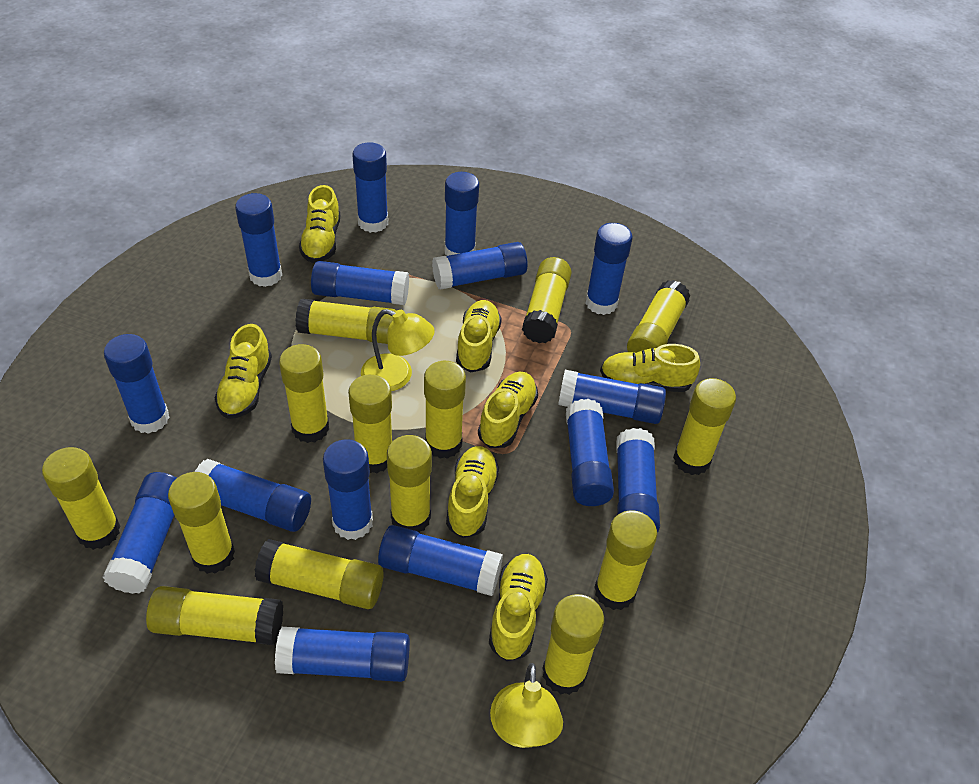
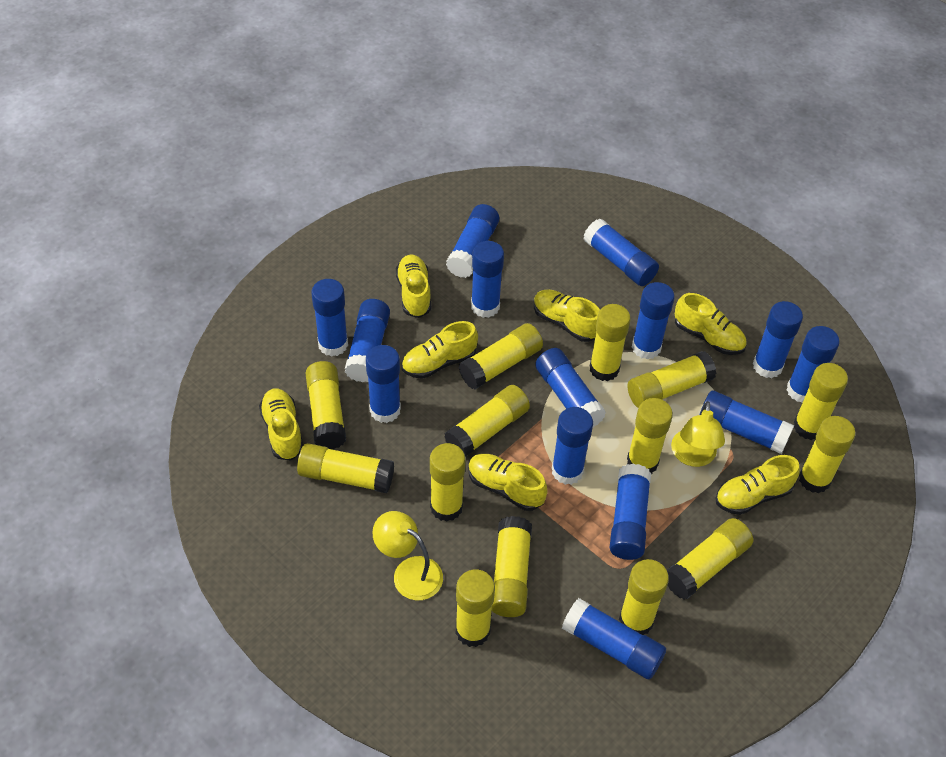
blue glue stick: [102,472,177,594] [104,334,170,434] [195,459,311,532] [235,193,282,287] [275,627,410,682] [311,261,409,305] [323,439,373,540] [352,142,388,233] [378,525,503,596] [432,242,527,290] [445,172,479,256] [558,370,666,424] [566,399,614,506] [585,223,633,315] [616,428,660,533] = 15 -> [312,279,348,357] [345,299,390,382] [366,345,401,423] [446,204,499,278] [471,241,504,318] [535,348,606,427] [552,407,593,485] [562,598,666,680] [583,218,659,286] [609,464,651,560] [632,282,675,359] [700,391,794,454] [753,301,803,378] [787,326,840,403] = 14

